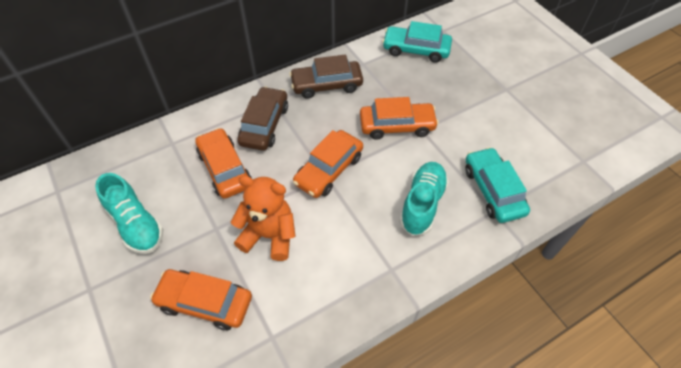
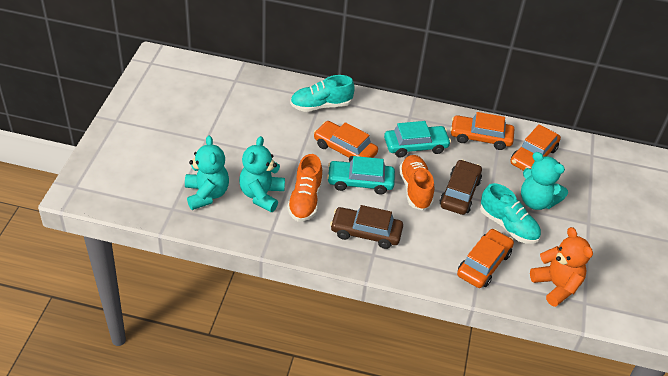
orange shoe: none = 0 -> [287,154,323,222] [399,155,434,211] = 2
turquoise teddy bear: none = 0 -> [185,135,229,210] [239,136,285,212] [521,152,568,210] = 3

